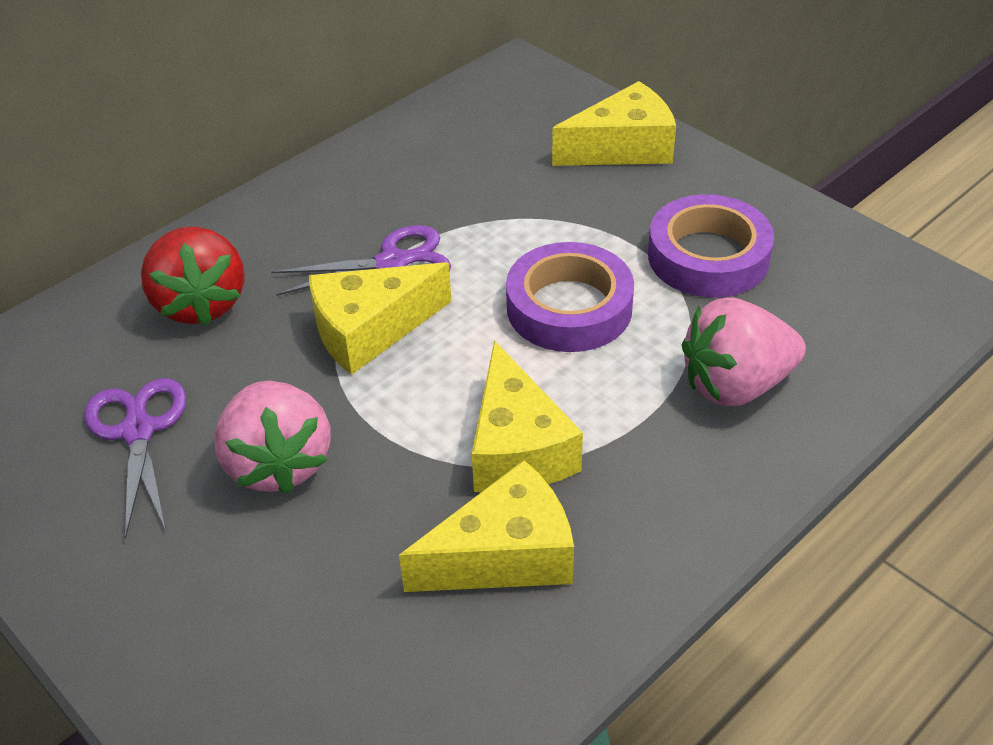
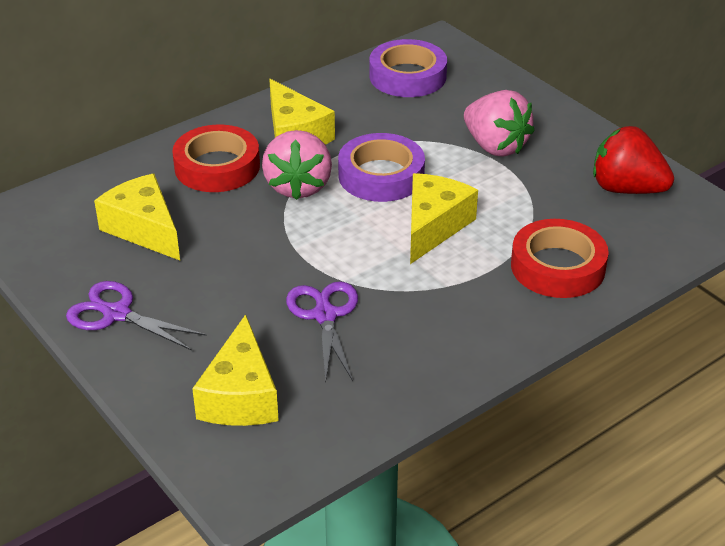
red tape: none = 0 -> [172,124,260,192] [511,219,609,298] = 2

